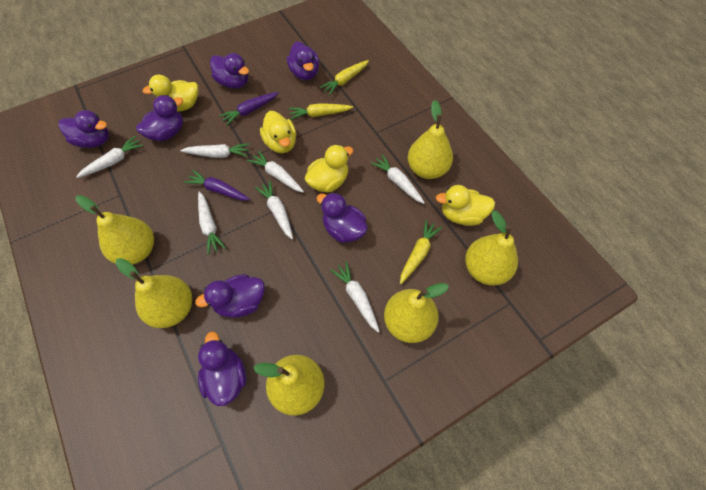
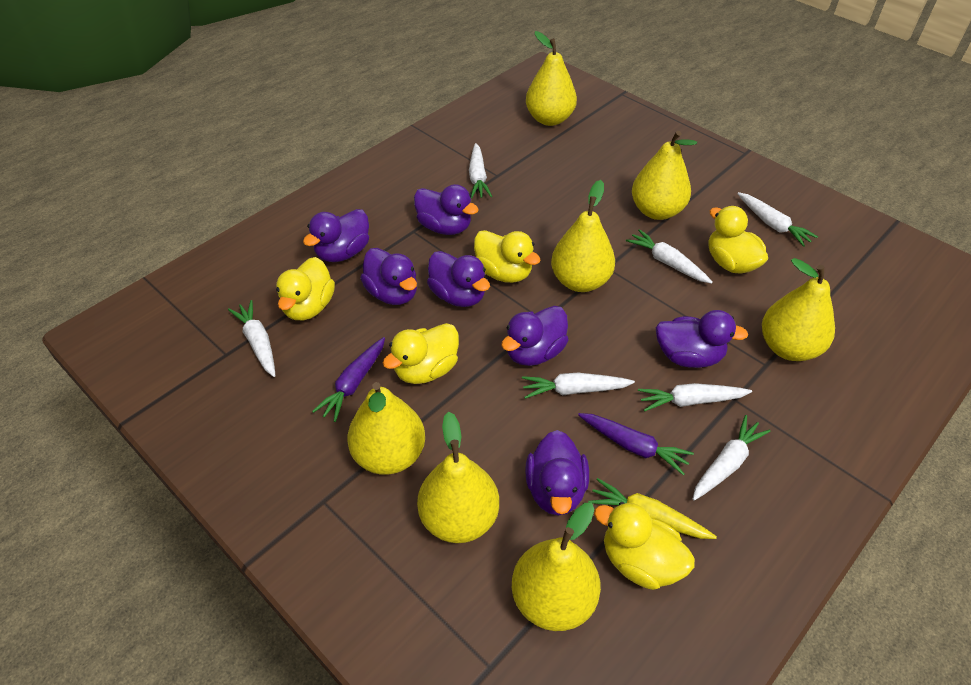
yellow carrot: [288,103,353,120] [320,60,369,95] [400,219,442,284] = 3 -> [588,478,717,539] = 1
yellow duck: [142,75,199,112] [260,111,296,153] [305,144,353,193] [436,185,495,226] = 4 -> [276,257,335,320] [383,323,459,384] [474,230,540,283] [594,502,695,590] [708,206,768,274] = 5
yellow pear: [76,195,154,265] [115,258,192,328] [253,355,325,416] [384,283,449,343] [408,100,453,179] [465,211,518,286] = 6 -> [347,382,425,475] [417,412,499,543] [512,503,601,631] [526,31,577,126] [551,180,615,292] [632,131,697,220] [762,258,835,361] = 7

